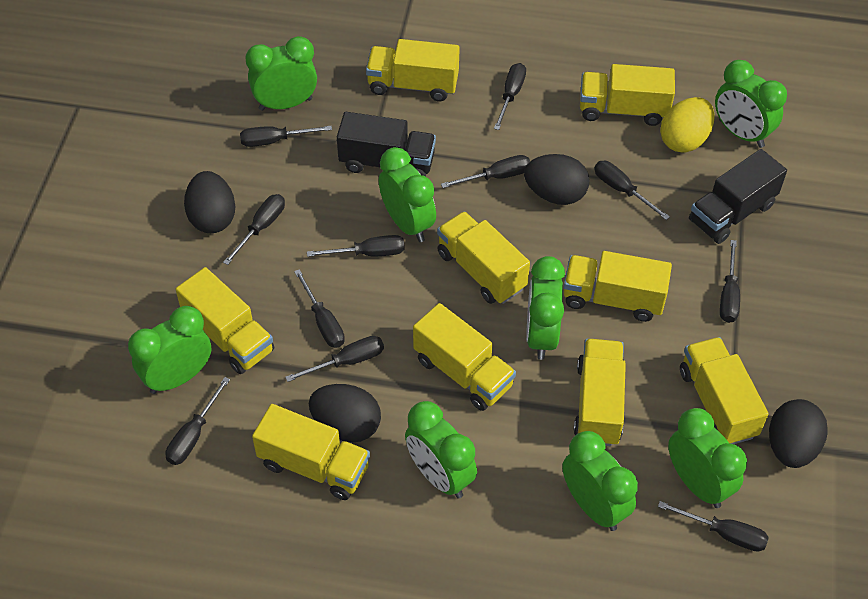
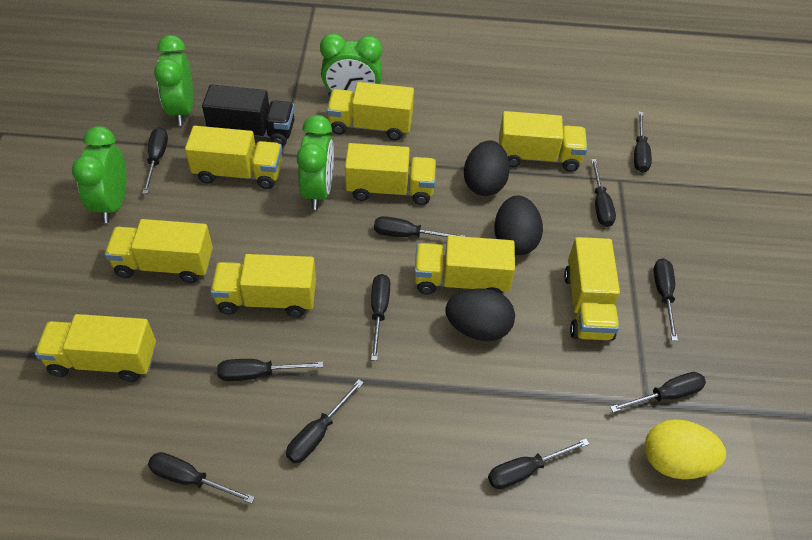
black egg: [184,171,236,233] [309,384,381,443] [524,154,590,205] [769,399,828,468] = 4 -> [446,288,515,341] [464,140,510,196] [494,195,543,255] = 3
black truck: [337,112,436,177] [689,149,787,244] = 2 -> [202,84,295,146] = 1
green clock: [128,306,212,394] [245,36,317,111] [379,147,436,242] [405,401,477,499] [526,256,565,360] [562,431,638,531] [668,408,747,508] [715,60,787,148] = 8 -> [72,126,127,223] [154,35,193,126] [297,115,334,210] [320,33,382,97] = 4

